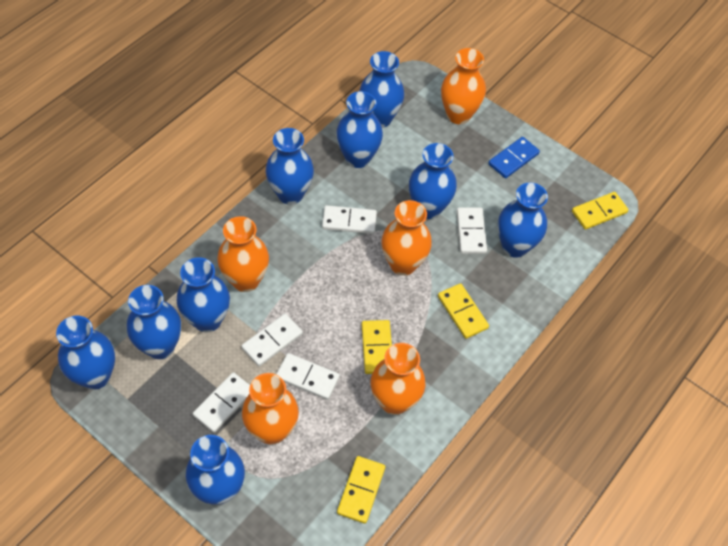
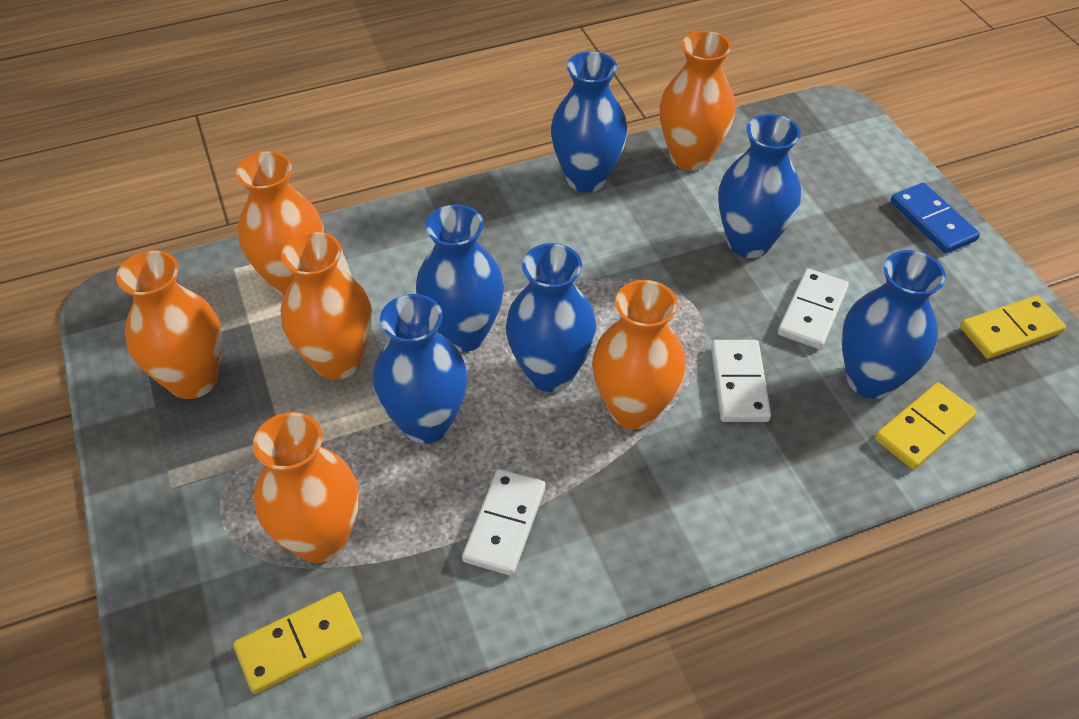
blue vase: [56,316,115,390] [127,285,181,359] [177,257,230,332] [186,435,245,505] [266,128,314,205] [336,91,383,168] [360,51,404,128] [409,143,457,219] [498,183,548,258] = 9 -> [373,294,468,444] [416,204,504,352] [506,243,597,392] [551,51,628,192] [718,114,801,258] [842,250,946,399] = 6
orange vase: [217,216,269,292] [242,373,299,445] [371,343,425,415] [381,200,432,276] [441,48,486,124] = 5 -> [116,250,222,399] [236,151,324,296] [253,412,359,563] [281,231,372,380] [592,280,686,429] [659,31,735,171] = 6
white domino: [193,372,250,433] [241,313,303,367] [276,353,340,400] [322,205,377,234] [457,207,487,254] = 5 -> [462,469,546,576] [711,340,771,422] [778,268,849,349] = 3
yellow domino: [337,456,385,524] [362,320,392,374] [438,283,489,339] [572,192,629,230] = 4 -> [233,592,362,694] [875,382,977,469] [960,296,1066,359] = 3

